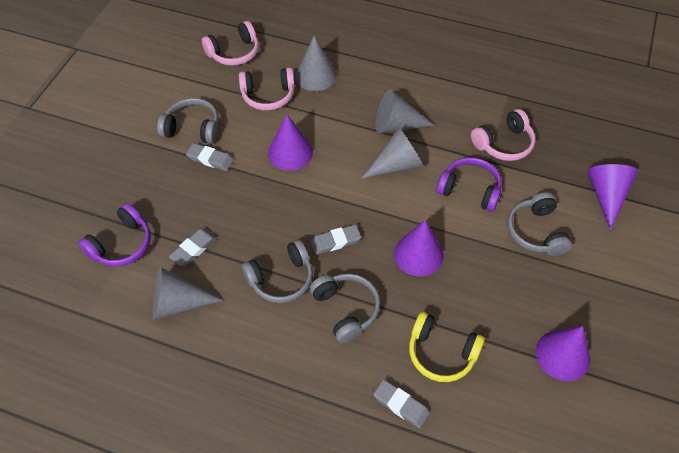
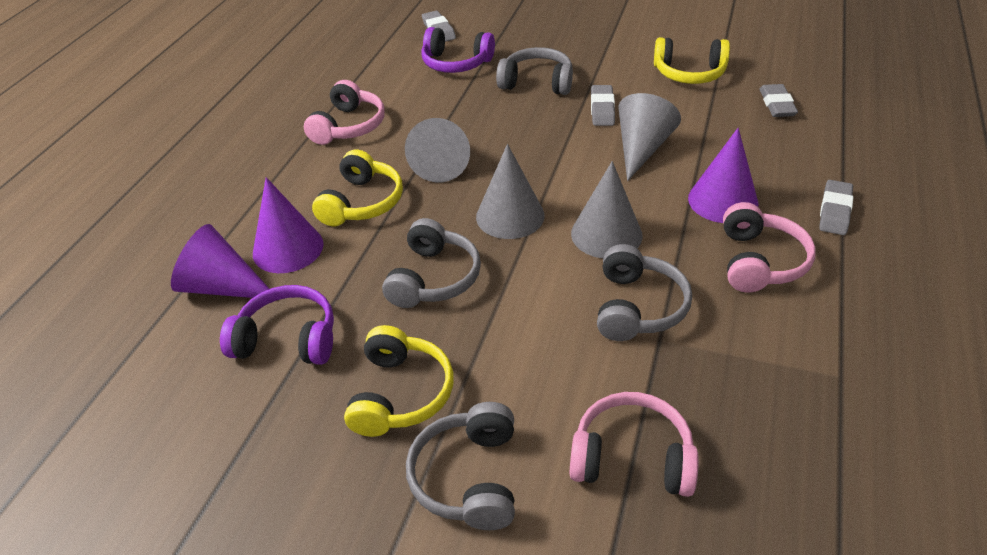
purple cone: [268,114,313,171] [394,220,443,276] [536,326,590,381] [587,164,638,230] = 4 -> [171,224,269,298] [253,177,324,273] [688,128,758,223] = 3
yellow headphones: [409,312,485,382] = 1 -> [312,150,403,226] [344,325,454,437] [654,37,730,84] = 3

